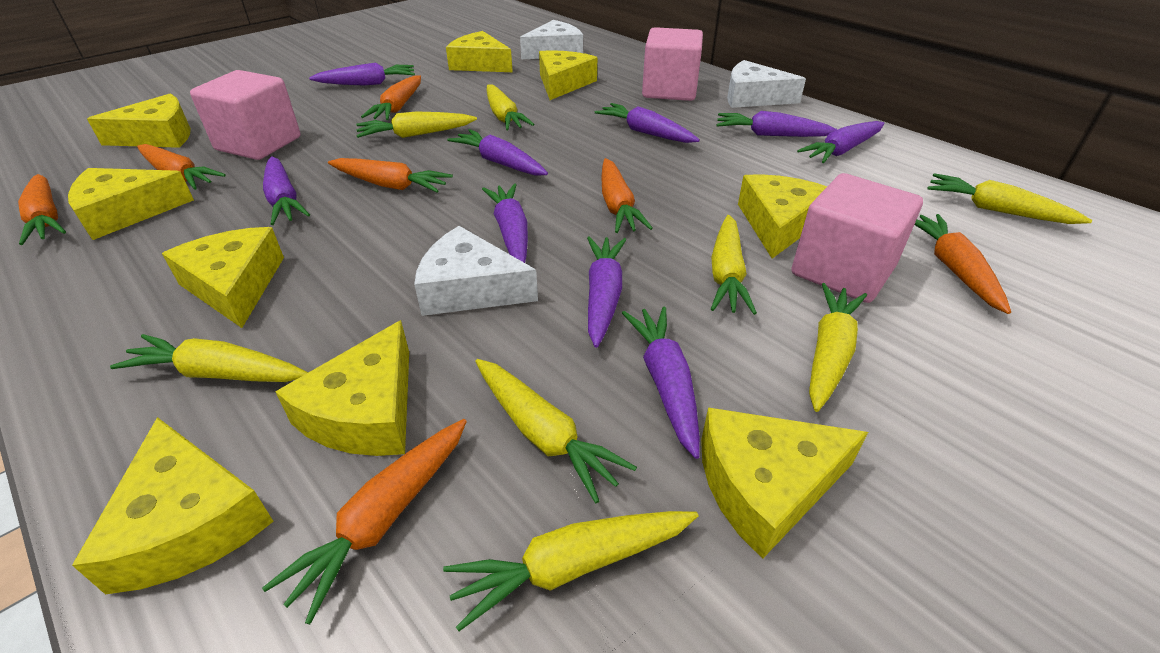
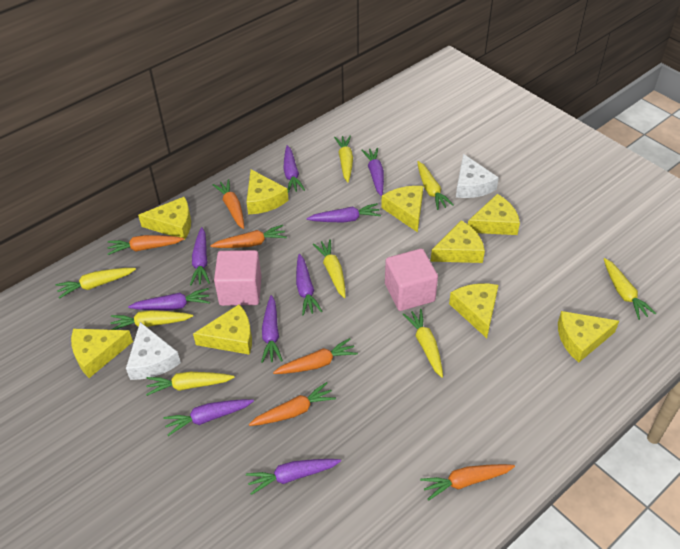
orange carrot: [18,174,66,245] [137,144,226,190] [262,419,467,624] [328,158,453,192] [361,75,421,120] [601,158,653,233] [914,214,1011,314] = 7 -> [108,235,184,255] [210,225,287,248] [212,179,244,229] [249,382,336,426] [273,338,358,374] [420,464,515,501] = 6
pink cube: [190,70,301,160] [642,27,703,101] [791,173,923,303] = 3 -> [214,250,261,306] [385,249,438,311] = 2
white cheese: [414,226,538,316] [520,20,583,59] [727,60,806,108] = 3 -> [126,322,181,380] [456,154,499,198] = 2

